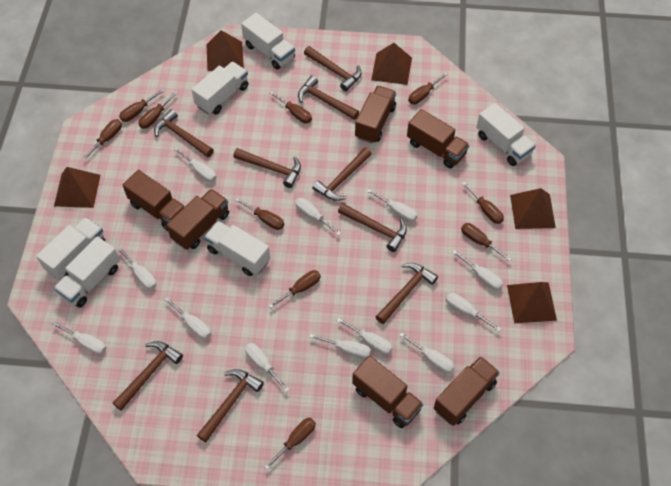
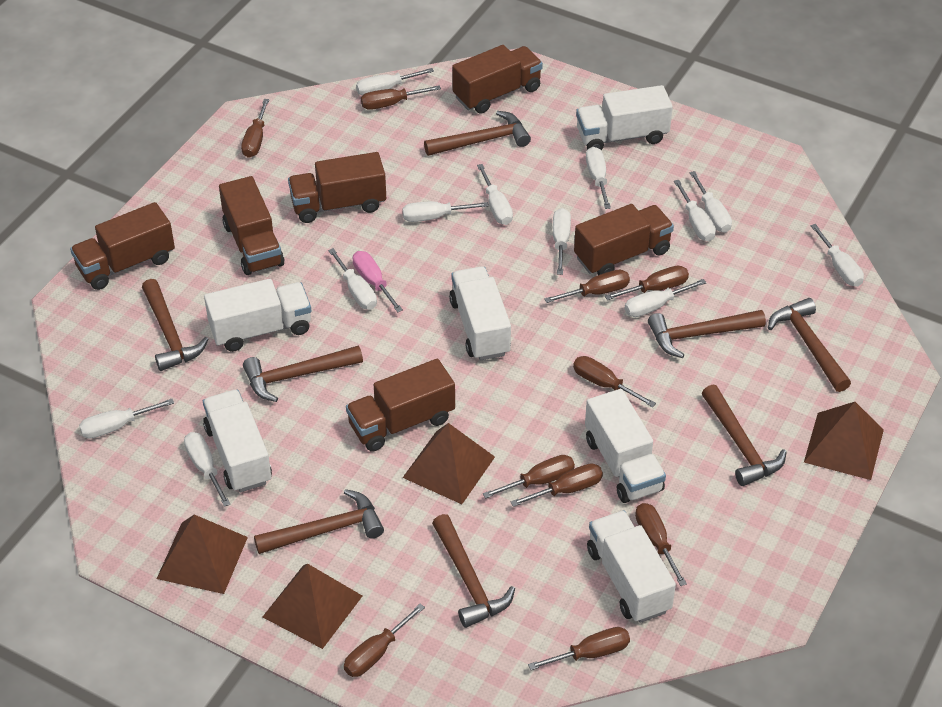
brown hammer: [113,341,183,411] [154,109,214,157] [197,369,264,442] [233,148,301,188] [298,75,359,120] [304,46,361,92] [312,148,372,201] [338,203,407,252] [375,263,438,324] = 9 -> [142,279,208,371] [243,346,363,402] [254,489,384,554] [424,111,531,156] [432,514,515,628] [648,310,766,358] [702,385,786,486] [768,298,851,392] = 8
brown pyramid: [54,167,101,208] [206,30,244,71] [371,43,412,85] [507,282,557,323] [510,188,556,229] = 5 -> [157,515,248,594] [263,564,362,649] [403,423,495,504] [804,402,884,480] = 4
pink screwdriver: none = 0 -> [353,251,403,312] = 1

